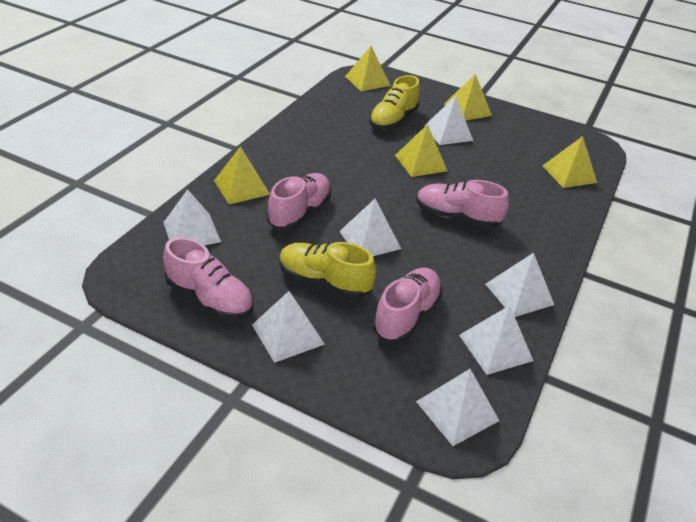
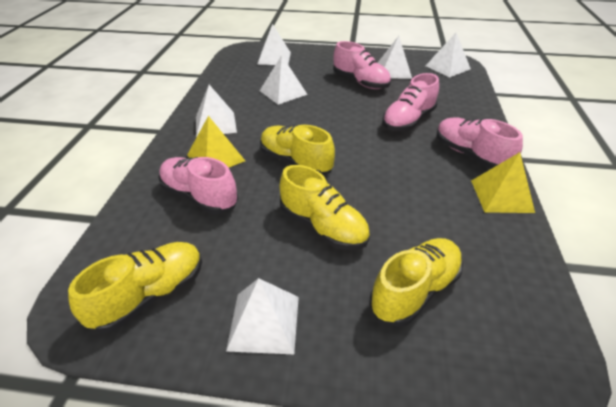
white pyramid: [163,189,221,245] [252,291,325,363] [339,199,401,256] [416,369,499,446] [424,96,473,145] [459,305,533,375] [485,253,554,317] = 7 -> [196,85,237,137] [226,278,299,354] [257,24,291,65] [260,55,308,105] [378,36,412,79] [426,33,471,77] = 6
yellow pyramid: [214,146,270,204] [345,46,390,92] [395,124,447,177] [444,74,492,120] [542,136,597,188] = 5 -> [187,116,245,167] [471,152,535,213] = 2
yellow shoe: [279,242,376,299] [369,75,420,130] = 2 -> [68,242,202,333] [260,125,335,175] [280,165,370,250] [369,238,463,327] = 4

